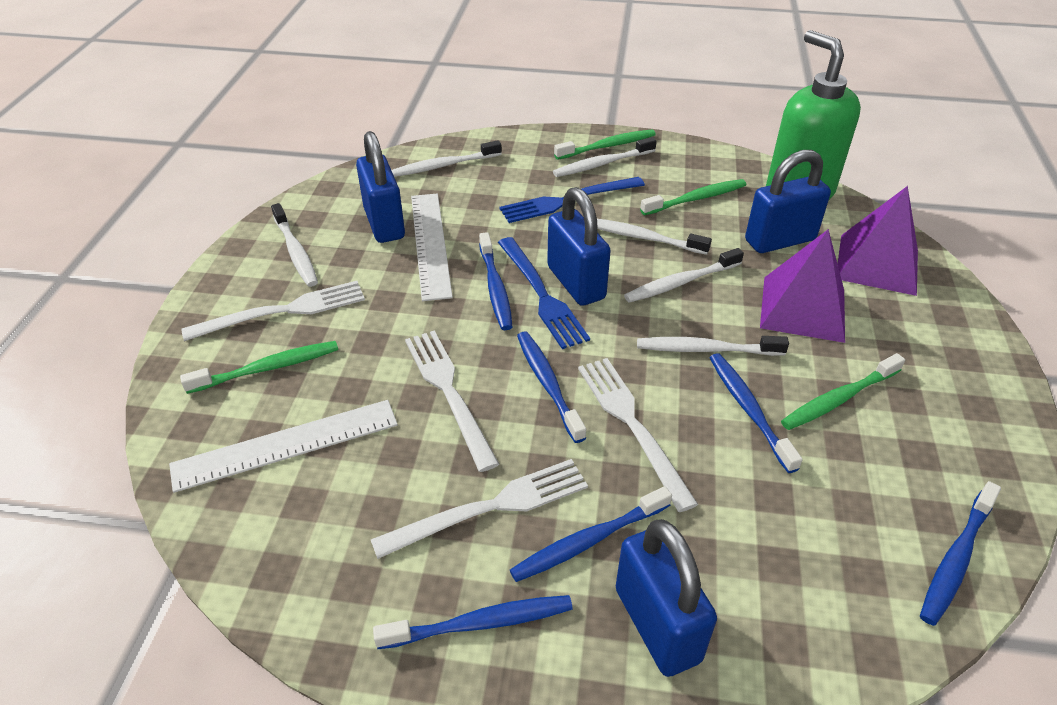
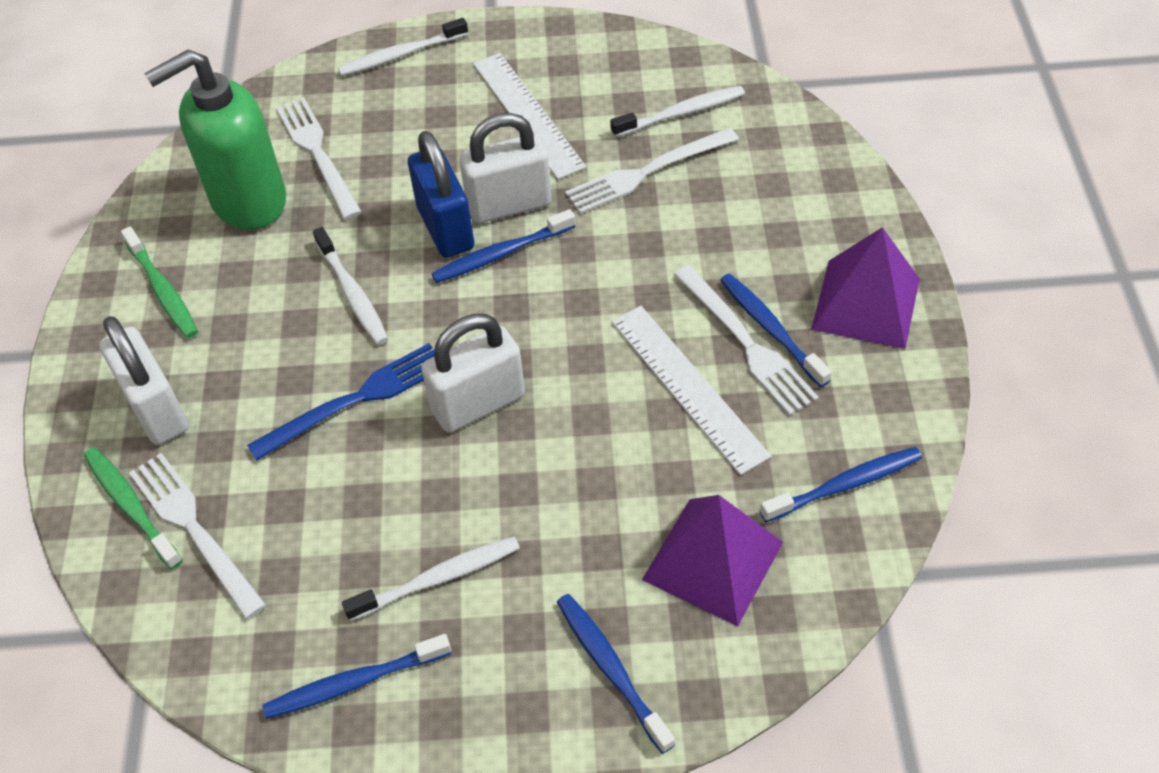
blue fork: [498,237,590,349] [500,177,645,223] = 2 -> [247,343,435,461] = 1
blue padlock: [356,131,405,243] [547,187,611,306] [616,519,717,677] [745,150,831,253] = 4 -> [408,131,474,258] = 1
blue toothbrush: [373,595,573,649] [479,232,512,330] [510,486,672,582] [517,331,586,443] [709,353,803,473] [920,481,1001,626] = 6 -> [262,634,451,719] [431,209,576,283] [557,594,675,754] [720,274,832,387] [760,447,922,522] = 5
green toothbrush: [180,341,338,394] [554,130,656,160] [640,179,746,215] [781,353,905,430] = 4 -> [84,447,183,569] [121,227,198,338] = 2
white padlock: none = 0 -> [99,316,188,445] [421,314,525,432] [459,113,552,223] = 3
white toothbrush: [271,203,318,287] [391,140,502,177] [553,137,657,177] [597,219,712,255] [624,248,744,303] [637,336,789,356] = 6 -> [313,227,388,345] [338,18,468,76] [342,536,520,621] [610,86,745,137] = 4

